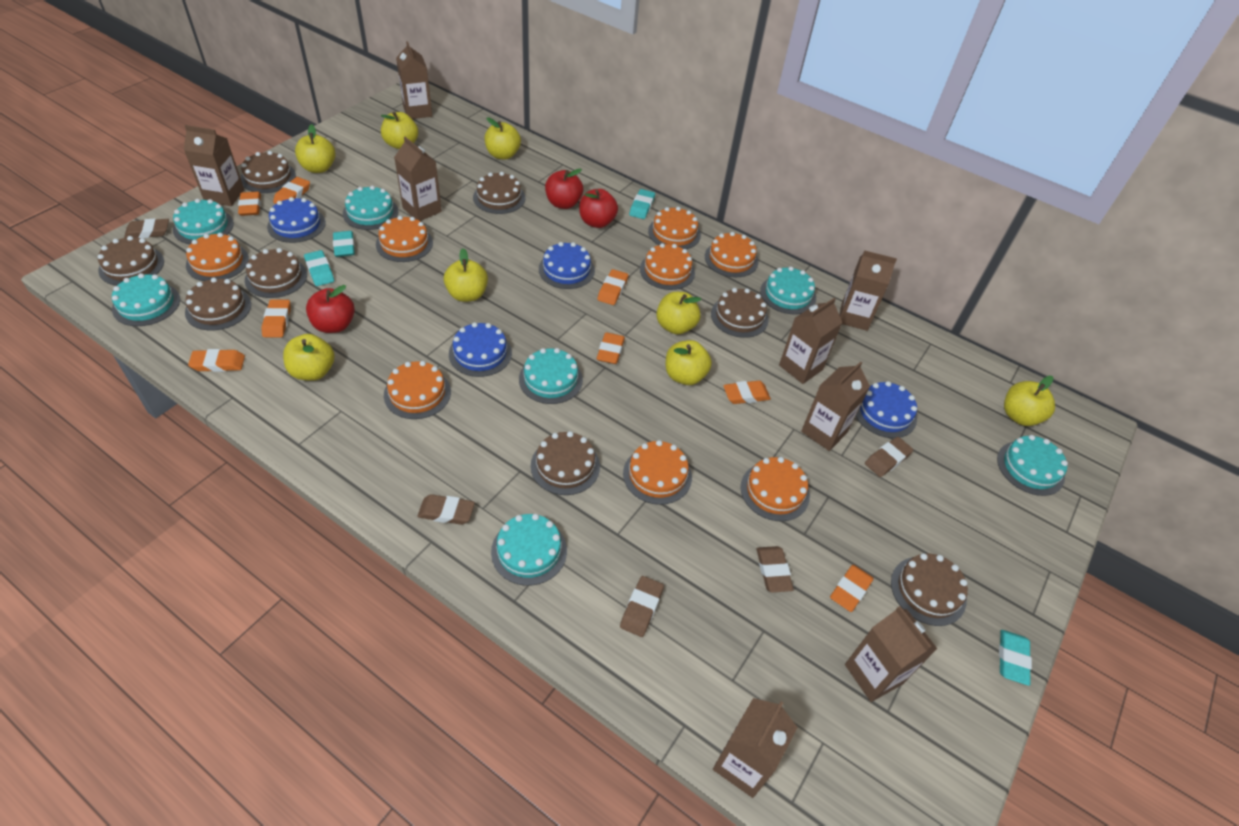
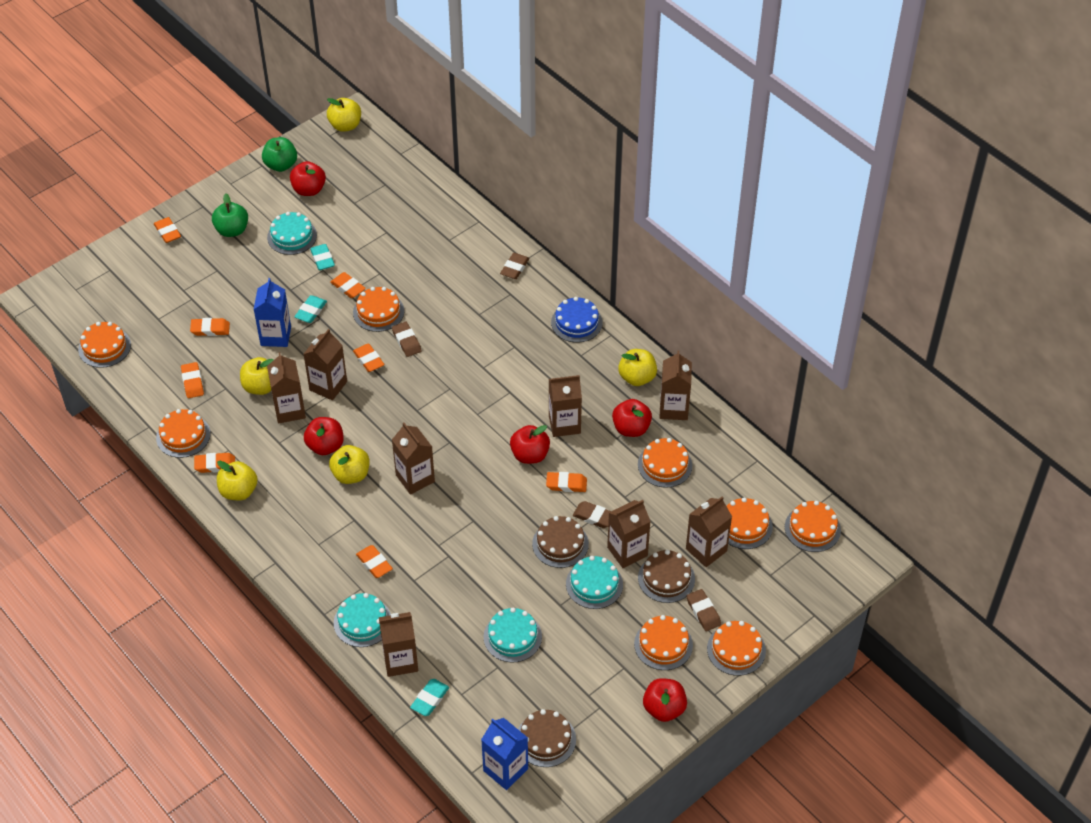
blue cake: [267,197,326,243] [449,322,512,377] [539,242,595,289] [856,381,917,438] = 4 -> [551,297,603,343] = 1
blue carton: none = 0 -> [254,278,291,347] [481,718,528,790] = 2
brown cake: [98,236,164,286] [185,278,251,330] [240,151,296,193] [245,248,307,298] [473,172,525,214] [531,431,600,495] [711,288,769,338] [891,553,968,626] = 8 -> [518,709,576,767] [532,516,589,568] [638,550,695,603] = 3
brown eraser: [124,218,169,238] [417,494,475,525] [620,576,664,637] [756,546,794,593] [865,437,913,477] = 5 -> [392,322,422,357] [500,253,529,279] [573,501,611,528] [686,589,721,631] = 4
green apple: none = 0 -> [212,194,248,237] [262,137,297,172] = 2
red apple: [306,285,355,333] [545,169,583,209] [579,189,618,228] = 3 -> [290,161,326,196] [304,417,344,455] [510,425,550,464] [612,399,652,437] [643,678,687,722] = 5
turquoise cake: [112,273,180,326] [173,199,234,244] [343,185,398,230] [491,514,567,586] [519,348,583,404] [760,266,816,314] [997,435,1068,496] = 7 -> [267,212,317,255] [334,593,391,647] [484,608,542,663] [566,556,623,609] = 4
turquoise eraser: [304,250,334,286] [333,231,355,257] [629,189,655,219] [999,630,1032,686] = 4 -> [294,295,327,323] [310,244,335,270] [410,679,449,716] = 3
yellow apple: [283,334,335,381] [295,124,336,173] [381,112,418,149] [444,248,488,302] [484,117,521,160] [656,292,701,334] [666,340,712,385] [1004,376,1055,426] = 8 -> [217,461,257,501] [240,357,273,395] [327,98,361,132] [329,445,369,484] [618,349,657,386] = 5

